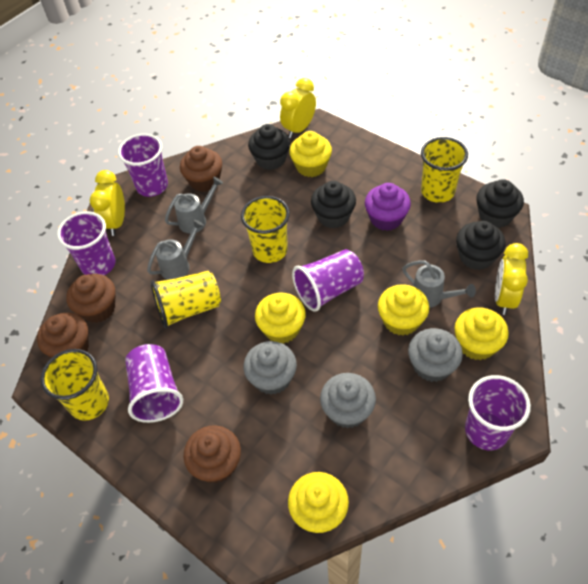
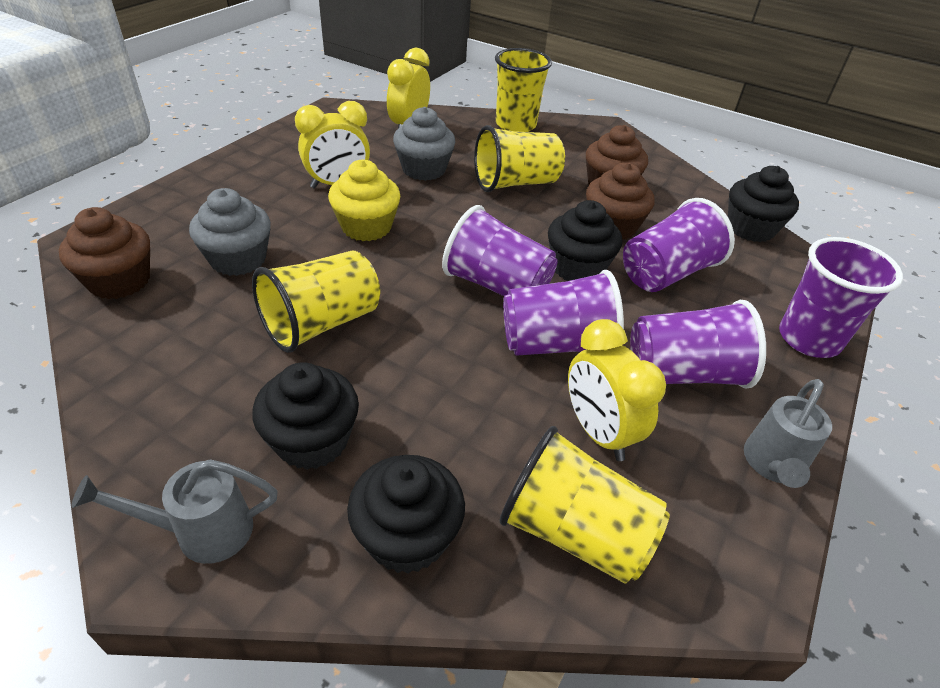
brown cupcake: [37,313,89,358] [66,274,116,323] [180,146,222,192] [184,425,241,483] = 4 -> [59,207,150,299] [586,125,648,185] [586,162,654,240] = 3
grey cupcake: [244,341,297,395] [320,373,376,429] [408,328,463,382] = 3 -> [189,188,271,276] [393,107,455,181] = 2
grey watering can: [147,219,204,280] [165,177,223,234] [402,260,476,308] = 3 -> [71,459,278,564] [744,379,832,488] = 2
purple cupcake: [365,183,411,231] = 1 -> none = 0
yellow cupcake: [255,293,306,344] [288,472,349,533] [289,131,332,177] [378,284,429,336] [454,307,509,360] = 5 -> [328,160,400,241] = 1

